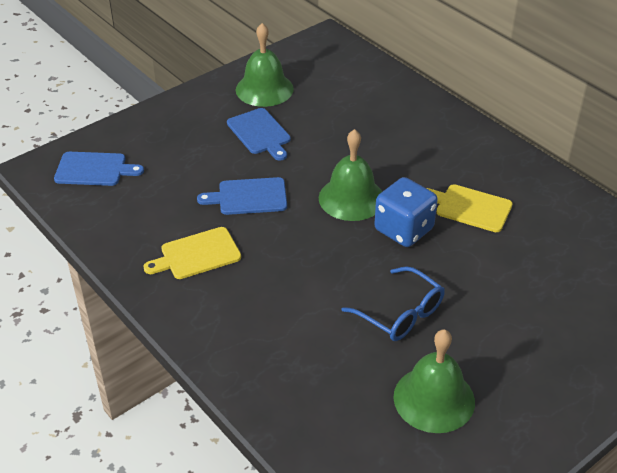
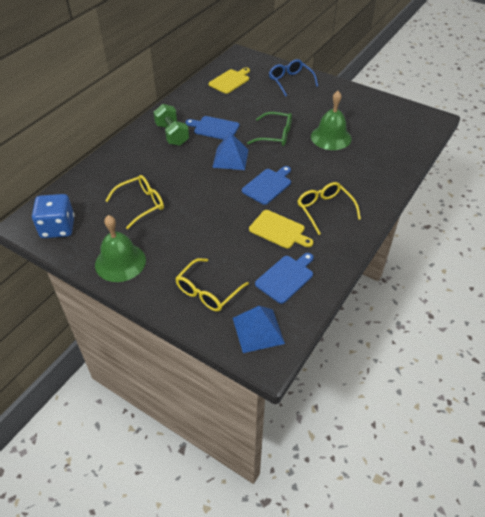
blue pyramid: none = 0 -> [212,132,248,170] [233,306,285,353] = 2
green bell: [236,23,294,107] [319,129,382,221] [393,329,475,433] = 3 -> [95,215,146,282] [311,91,351,150] = 2
green dumbbell: none = 0 -> [153,104,189,146] = 1
green glasses: none = 0 -> [247,112,292,146] = 1
yellow glasses: none = 0 -> [105,175,164,229] [175,258,249,312] [298,182,361,235] = 3

